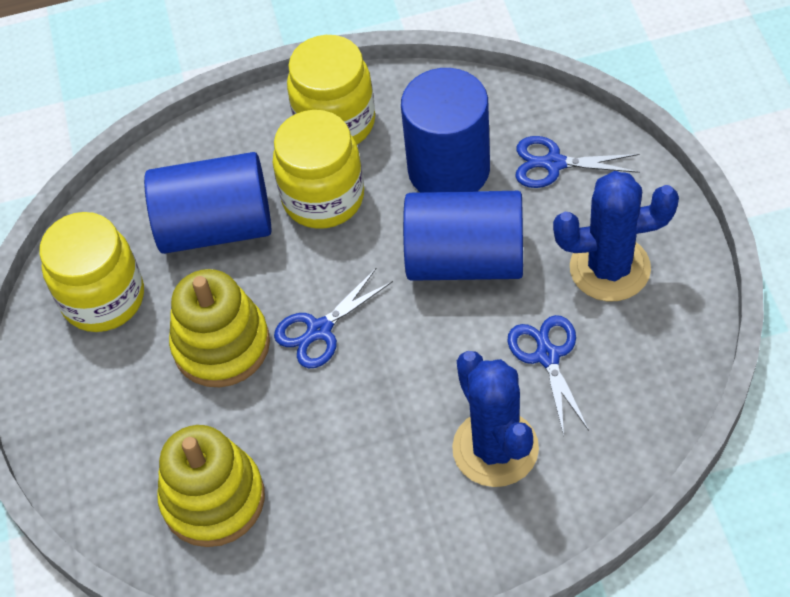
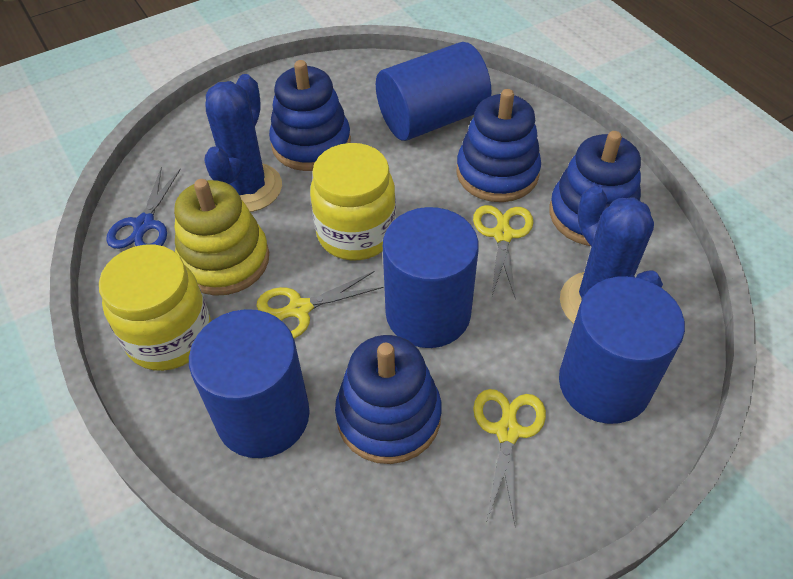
blue cylinder: [144,152,271,254] [401,68,490,192] [403,191,523,281] = 3 -> [189,309,310,458] [376,42,491,141] [383,207,479,348] [559,276,685,424] = 4
blue scissors: [274,268,393,368] [507,315,589,436] [516,136,640,188] = 3 -> [106,167,181,249] = 1
blue stacking toy: none = 0 -> [269,60,351,171] [335,335,442,464] [456,89,541,202] [549,131,641,246] = 4
yellow jar: [39,212,144,332] [273,110,364,229] [287,35,375,144] = 3 -> [99,244,211,371] [310,143,396,261] = 2
yellow scissors: none = 0 -> [256,271,384,339] [473,205,533,300] [473,389,546,524] = 3
yellow stacking toy: [157,425,265,547] [169,269,270,387] = 2 -> [174,179,269,296] = 1

